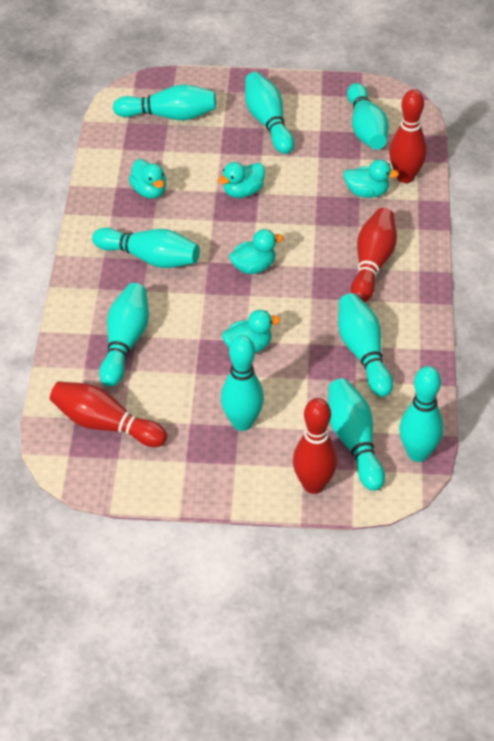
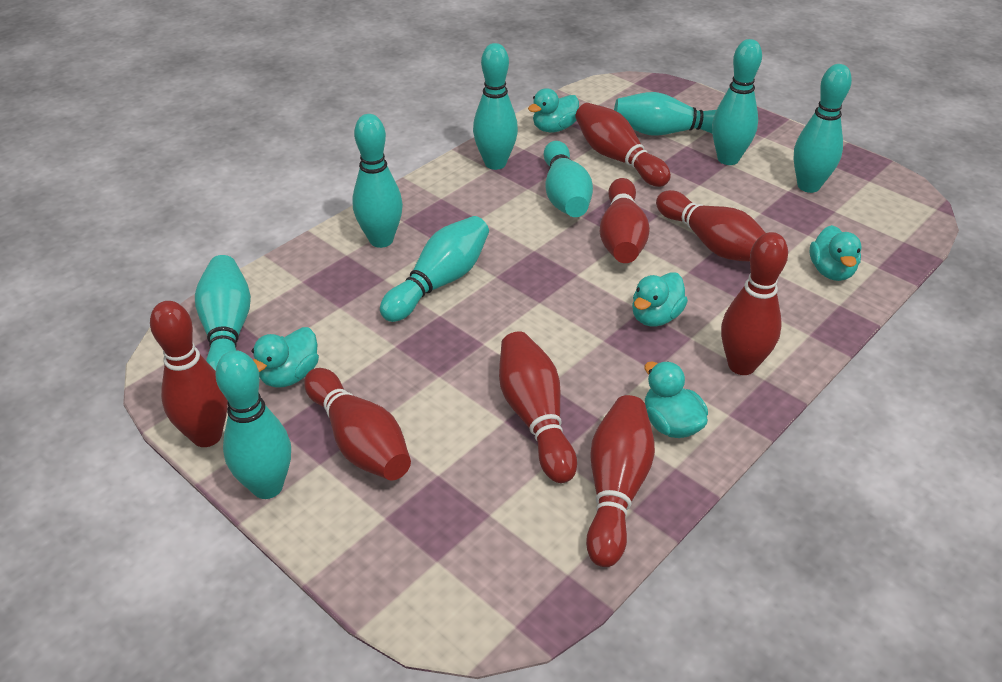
red bowling pin: [50,381,167,447] [293,398,338,494] [351,208,397,303] [389,90,427,183] = 4 -> [150,301,228,447] [304,368,411,480] [499,331,577,483] [575,103,671,187] [586,395,655,567] [600,178,650,263] [656,190,765,262] [721,232,788,375] = 8

